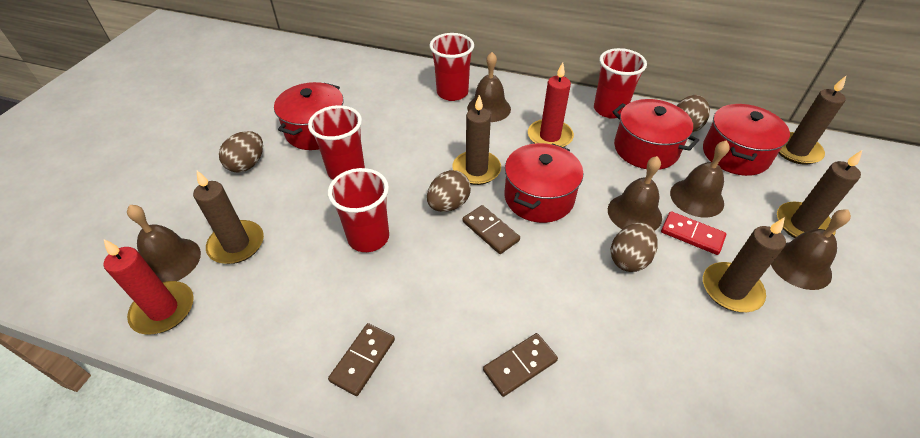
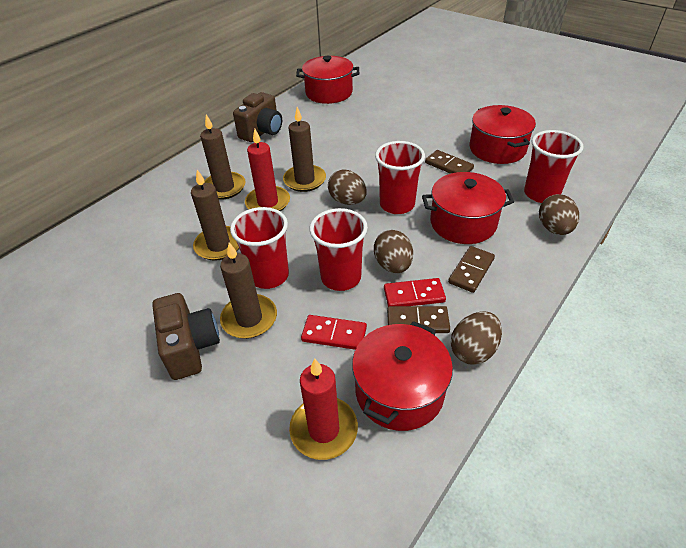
brown bell: [127,205,201,282] [467,52,511,122] [608,156,662,231] [670,140,730,218] [771,209,851,290] = 5 -> none = 0
brown camera: none = 0 -> [152,293,220,380] [233,92,282,142] = 2
brown candle: [193,170,264,264] [452,95,501,185] [703,217,786,312] [777,150,862,238] [778,76,846,165] = 5 -> [191,170,239,261] [200,115,246,200] [220,242,277,339] [283,107,326,192] = 4
red domino: [661,211,726,255] = 1 -> [301,315,367,350] [384,278,446,307] = 2

